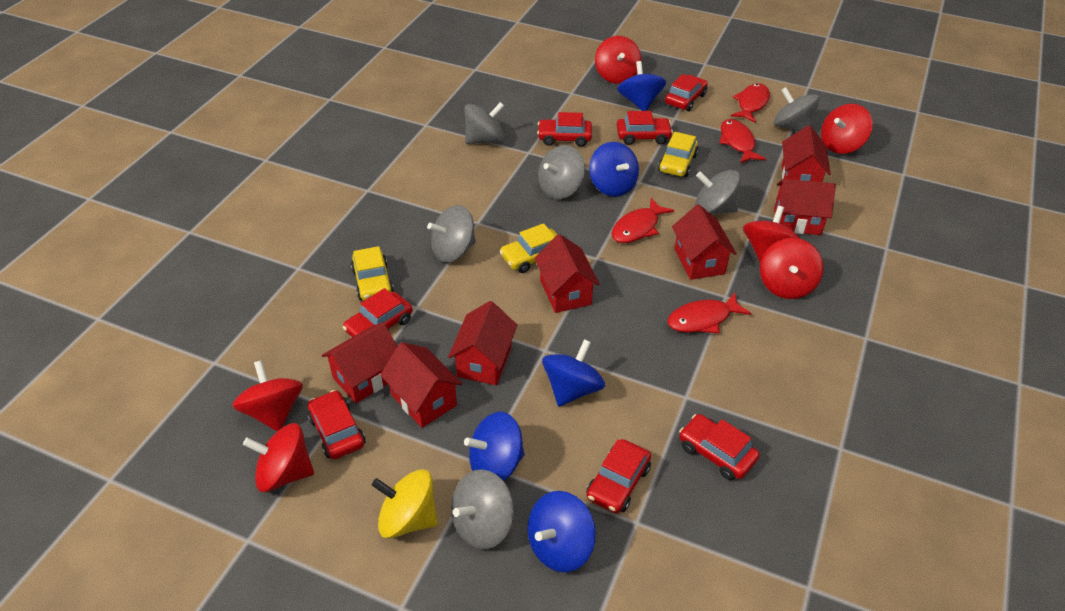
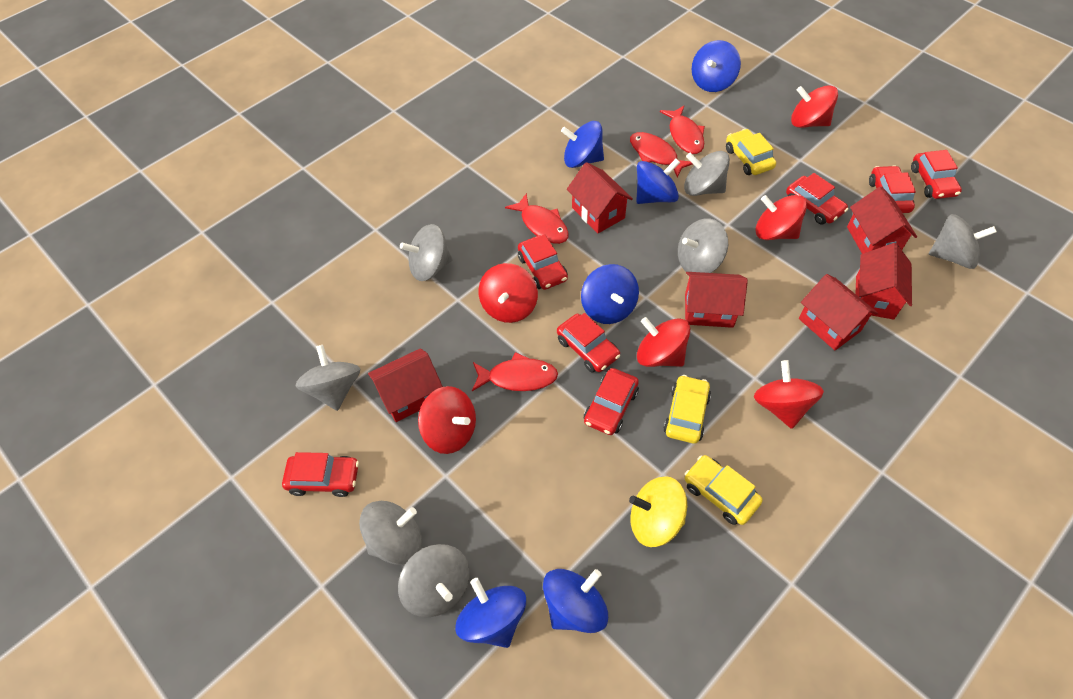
blue spinning top: [464,412,525,481] [527,491,596,572] [542,339,605,407] [589,142,639,197] [617,61,666,111] = 5 -> [455,578,526,648] [543,569,608,633] [561,121,604,168] [581,264,639,324] [636,159,680,204] [692,40,741,92] = 6
grey spinning top: [427,205,476,262] [451,469,514,549] [464,102,504,144] [538,145,585,199] [695,170,741,214] [774,87,820,131] = 6 -> [295,345,360,411] [359,501,422,565] [398,544,470,617] [400,224,453,281] [678,218,728,273] [684,151,730,196] [929,214,997,269] = 7
red house: [322,322,397,403] [380,342,462,428] [448,301,517,385] [534,234,600,313] [672,204,737,280] [774,179,836,235] [782,125,831,182] = 7 -> [368,348,443,422] [567,162,633,233] [685,272,748,328] [799,274,878,350] [847,186,917,254] [855,243,912,320] = 6

